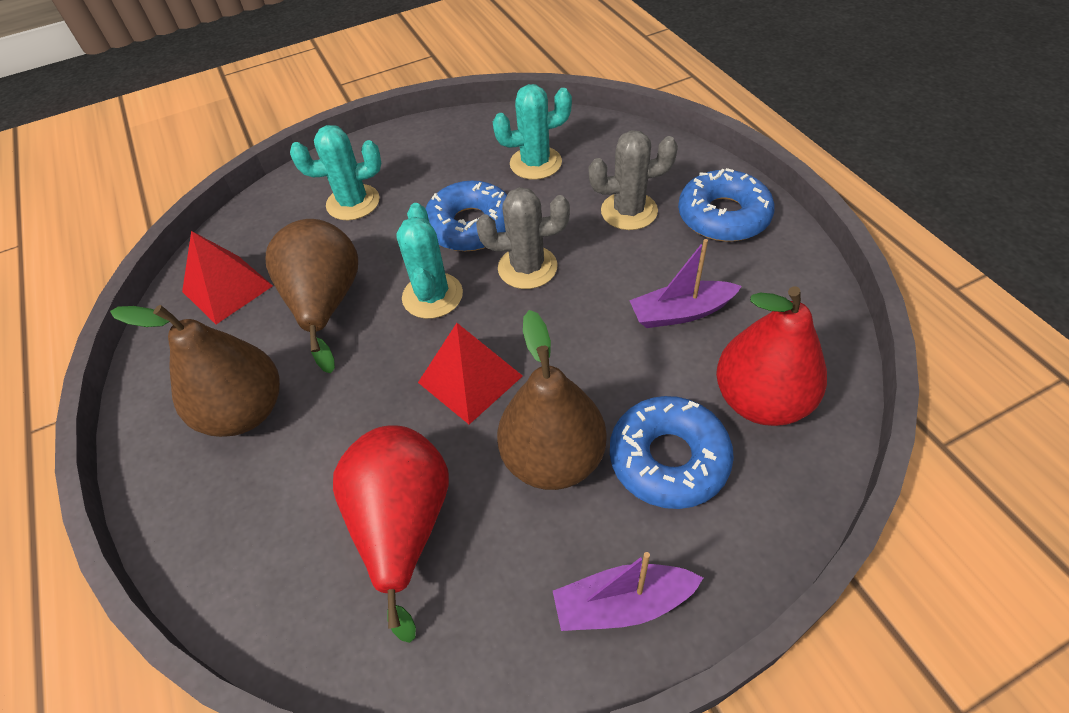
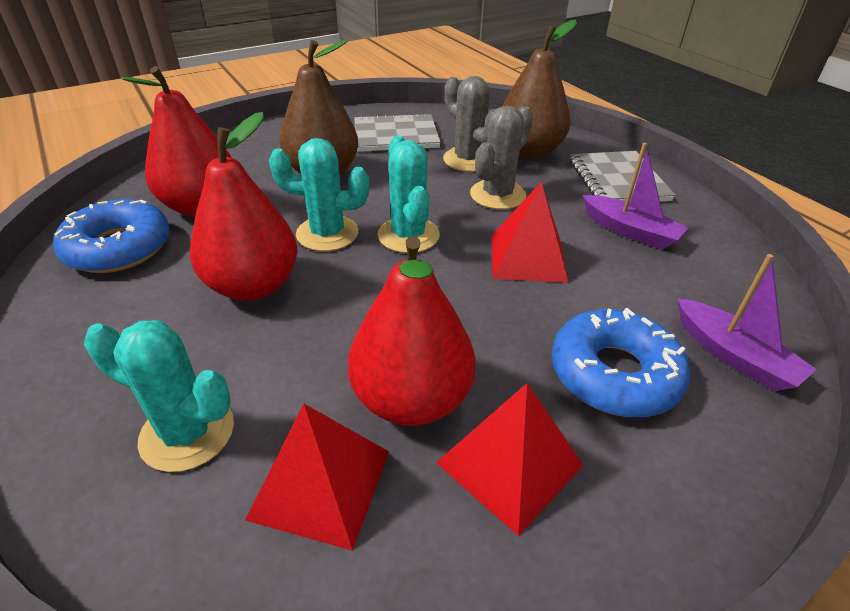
blue donut: [425,181,507,251] [610,396,734,509] [678,168,775,242] = 3 -> [53,199,170,273] [552,308,691,417] = 2
brown pear: [110,305,280,437] [266,219,358,373] [497,310,607,490] = 3 -> [279,40,358,175] [502,20,577,159] = 2
grey notebook: none = 0 -> [354,113,441,151] [570,151,675,202] = 2
red pear: [333,425,449,643] [716,287,827,426] = 2 -> [121,66,232,216] [190,112,298,301] [348,236,476,426] = 3
red pyramid: [182,231,273,324] [418,323,523,424] = 2 -> [245,404,389,551] [436,383,583,536] [491,182,569,283] = 3

